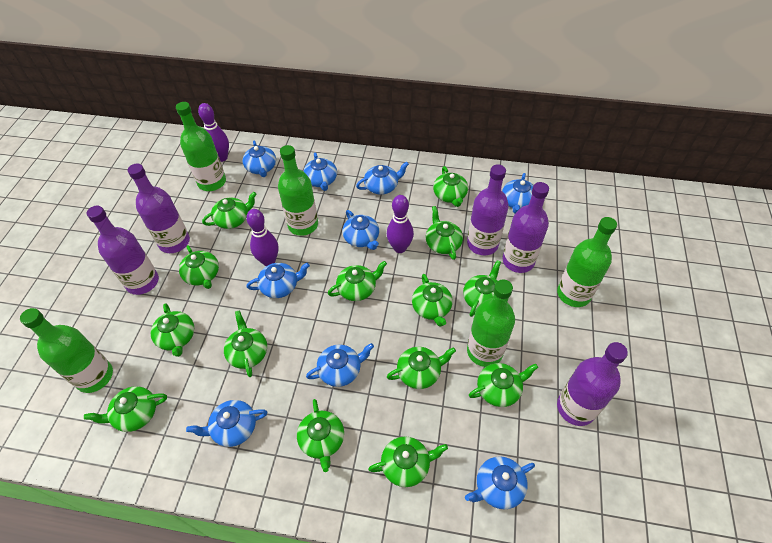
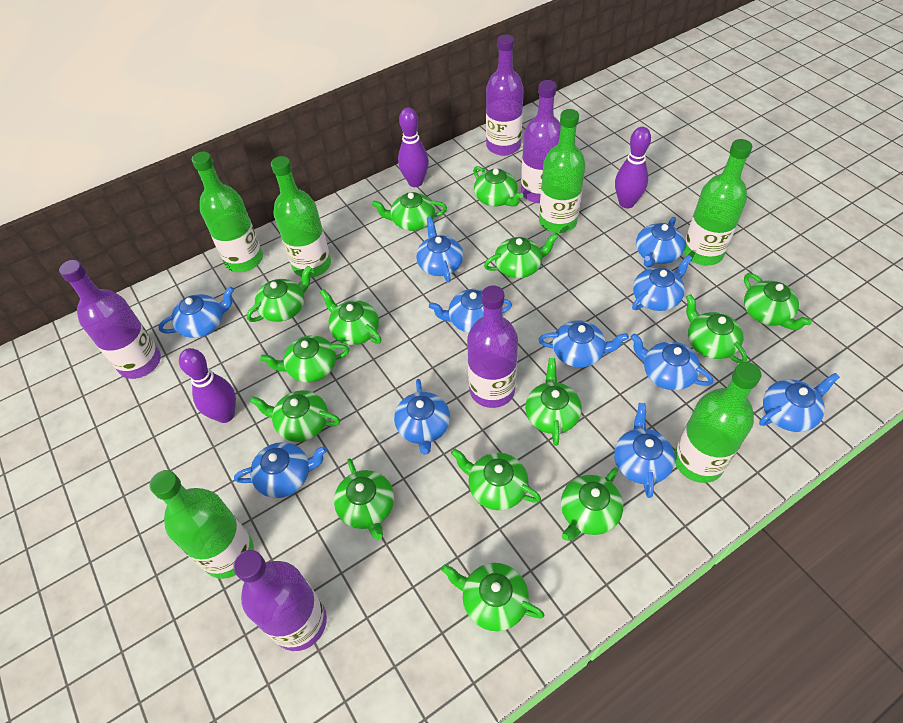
blue teapot: [186,400,267,447] [242,141,276,177] [246,263,310,298] [303,152,337,191] [306,343,374,387] [342,210,379,250] [356,161,409,195] [465,456,535,510] [502,173,534,214] = 9 -> [158,287,234,338] [234,442,327,498] [394,379,450,455] [416,217,463,282] [429,289,512,333] [538,320,629,368] [614,403,675,498] [630,333,713,390] [632,255,692,311] [636,217,685,267] [759,373,840,432] = 11
green bottle: [20,308,113,393] [176,102,226,191] [278,145,318,236] [467,279,515,367] [557,217,617,307] = 5 -> [149,470,254,579] [192,152,263,272] [271,156,331,278] [539,109,586,233] [674,362,762,483] [683,139,752,266] = 6

